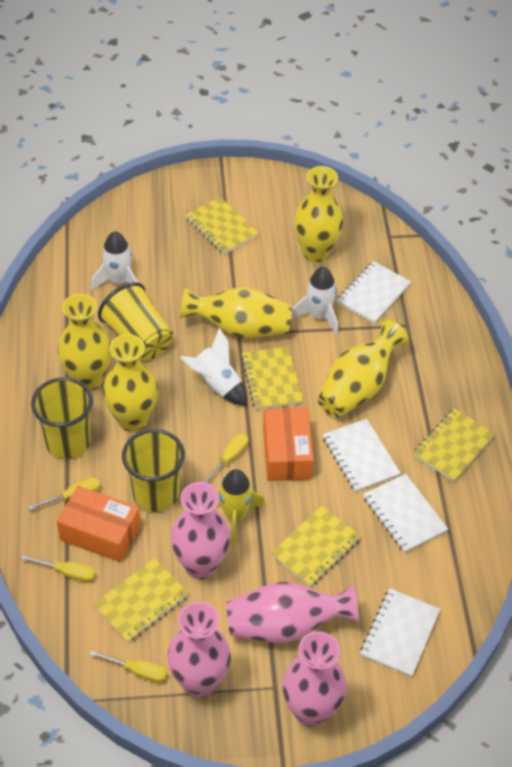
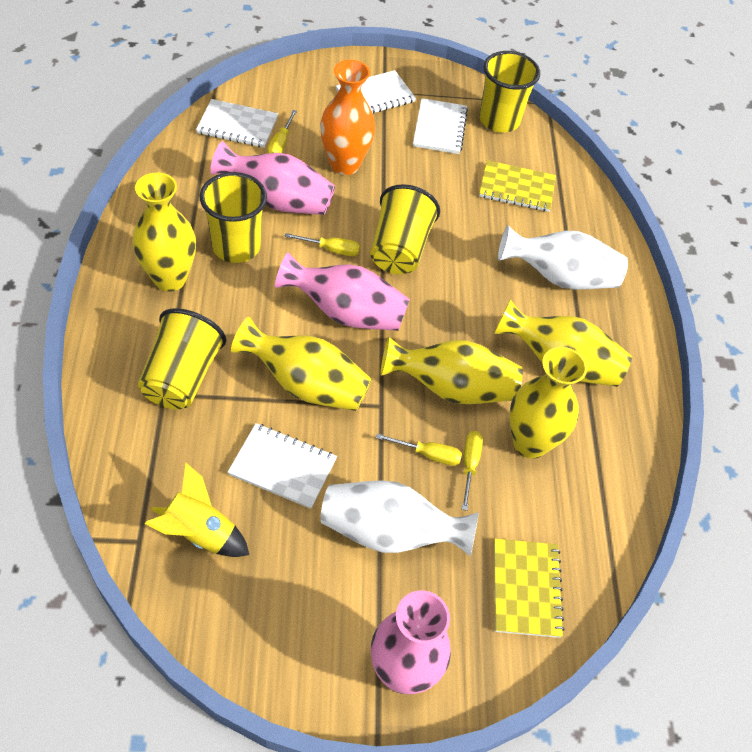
orange box: [57,486,140,563] [263,408,314,481] = 2 -> none = 0
orange vase: none = 0 -> [320,60,375,175] = 1
pink vase: [167,602,231,698] [171,482,230,579] [226,582,359,643] [282,631,346,727] = 4 -> [210,141,335,215] [275,252,410,331] [371,590,451,694] = 3
white rocket: [91,231,139,290] [180,328,247,406] [291,267,338,335] = 3 -> none = 0
white vase: none = 0 -> [321,480,479,557] [498,225,628,289] = 2
yellow cup: [31,377,93,459] [98,282,173,360] [122,429,185,512] = 3 -> [138,308,226,410] [200,172,267,263] [370,184,440,274] [479,51,540,133] = 4
yellow notebook: [93,558,189,643] [185,197,259,255] [241,347,303,410] [271,506,361,587] [413,408,495,482] = 5 -> [479,160,556,212] [494,538,565,638] = 2

